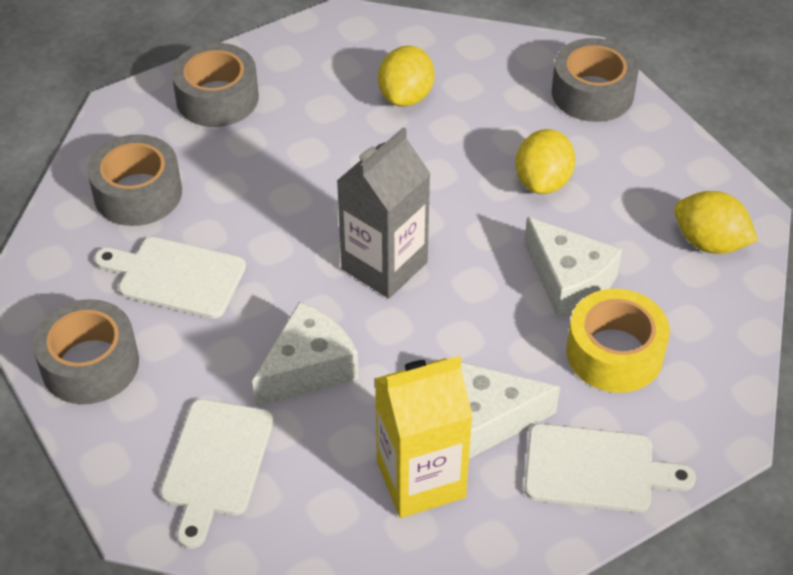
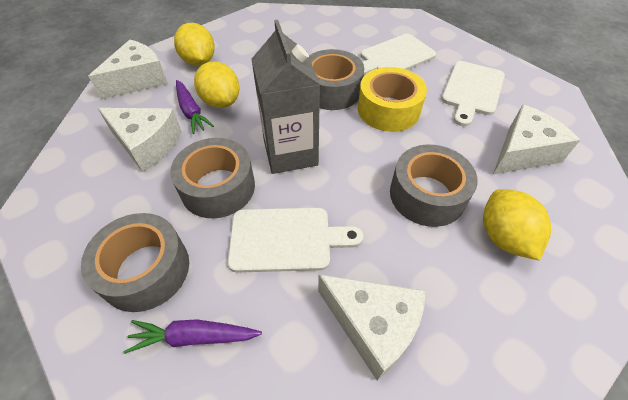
purple carrot: none = 0 -> [124,319,262,354] [176,80,214,134] = 2
white cheese: [252,301,359,407] [461,362,560,459] [524,217,622,318] = 3 -> [88,40,168,99] [98,108,182,172] [318,274,425,380] [493,105,580,174] = 4
yellow carton: [375,356,473,518] = 1 -> none = 0

